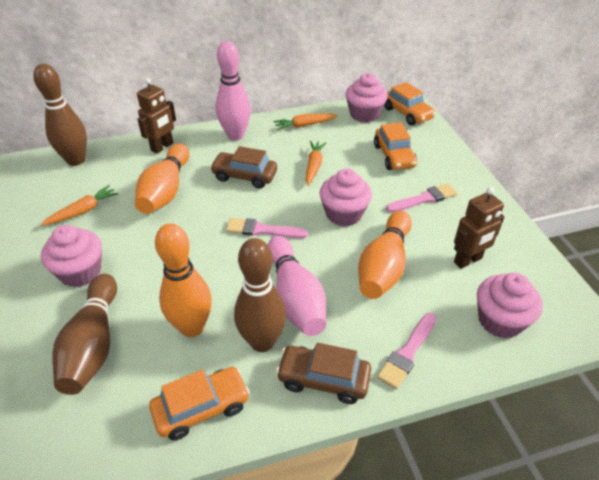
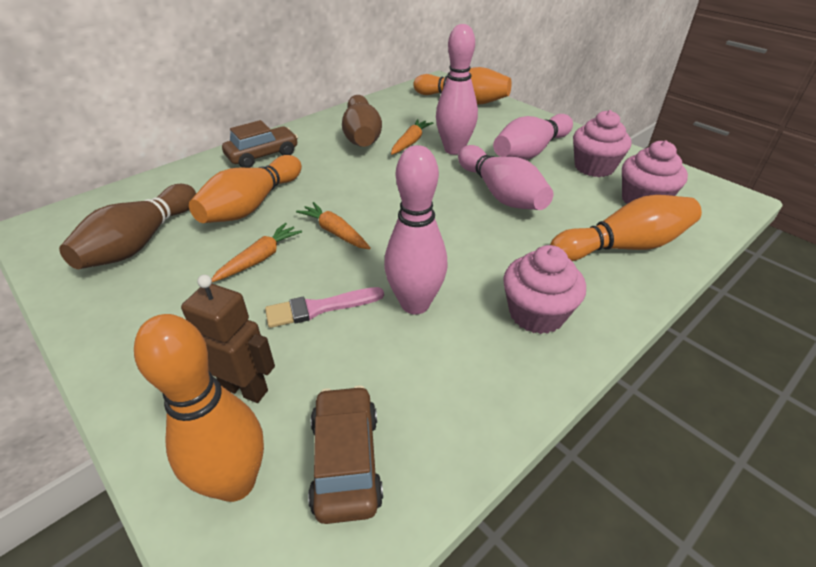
brown bowling pin: [33,64,87,166] [52,274,117,395] [234,238,286,352] = 3 -> [59,184,196,269] [342,95,382,147] = 2
brown robot: [137,78,176,154] [454,187,504,269] = 2 -> [181,275,275,403] = 1
orange bowling pin: [135,144,189,214] [155,224,212,337] [358,211,412,299] = 3 -> [134,314,264,502] [189,155,302,223] [413,67,512,105] [550,195,702,261] = 4
orange car: [149,367,250,440] [374,122,417,170] [384,82,436,125] = 3 -> none = 0
pink bowling pin: [216,41,251,140] [268,236,326,336] = 2 -> [384,145,448,314] [436,24,478,155] [458,145,553,210] [493,114,573,160] = 4
pink brush: [226,218,308,238] [377,313,436,389] [386,183,457,213] = 3 -> [265,287,384,328] = 1
pink cupcake: [41,225,102,287] [320,168,372,226] [346,73,388,123] [477,273,543,338] = 4 -> [503,245,586,334] [573,110,631,177] [622,140,688,204] = 3

